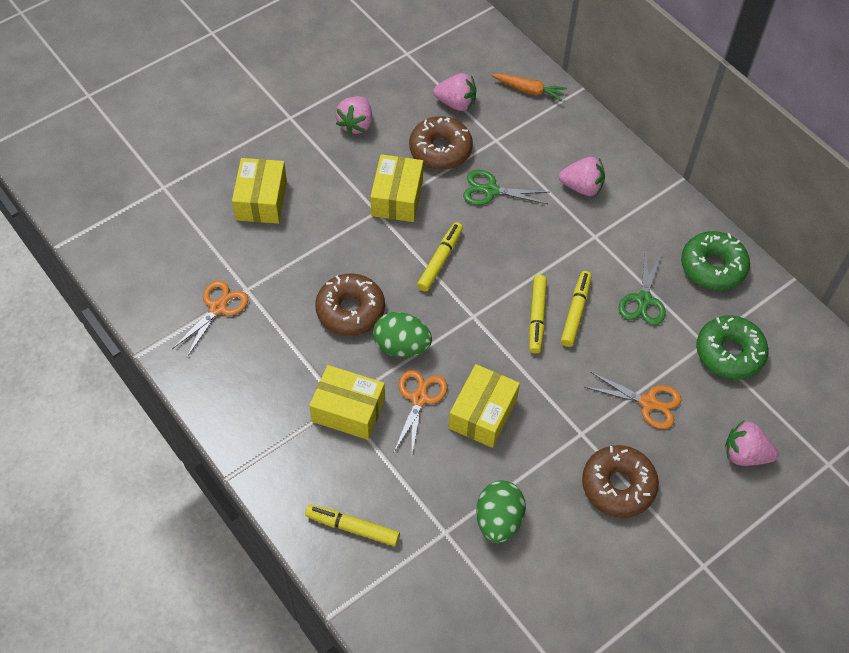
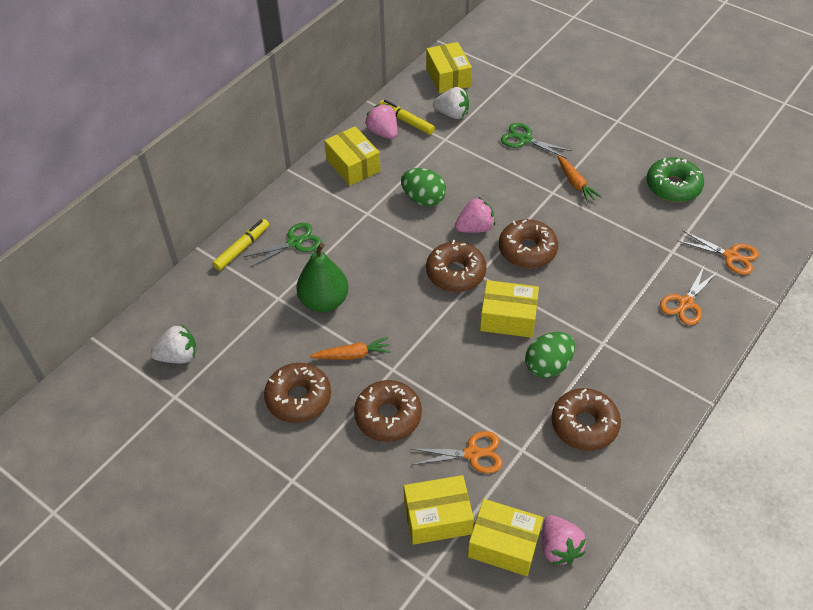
brown donut: [315,273,385,336] [409,116,473,170] [582,445,659,518] = 3 -> [264,363,331,423] [354,380,422,442] [426,240,487,292] [499,219,558,268] [552,388,621,451] = 5
green donut: [681,231,750,291] [696,315,769,380] = 2 -> [646,157,704,202] = 1
green pear: none = 0 -> [296,243,349,312] = 1
orange carrot: [492,73,567,101] = 1 -> [310,337,391,360] [557,155,602,203] = 2
pink strawberry: [335,96,372,135] [433,73,476,111] [559,157,605,196] [725,421,779,466] = 4 -> [365,104,398,139] [455,197,495,233] [542,515,586,565] = 3
white strawberry: none = 0 -> [151,324,196,363] [433,87,469,119] = 2
yellow box: [232,158,287,224] [309,365,385,440] [370,154,423,222] [449,364,520,448] = 4 -> [324,126,380,186] [404,475,474,545] [426,42,472,93] [468,499,543,576] [480,280,539,338] = 5
yellow marker: [305,505,400,546] [417,222,463,292] [529,275,547,354] [561,271,592,347] = 4 -> [212,219,269,271] [379,100,435,135] = 2

